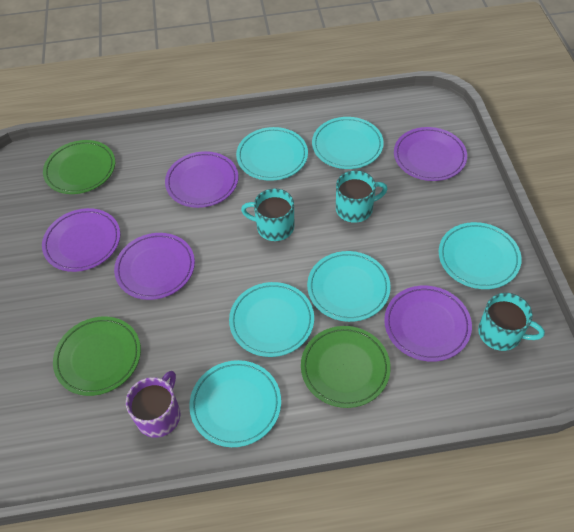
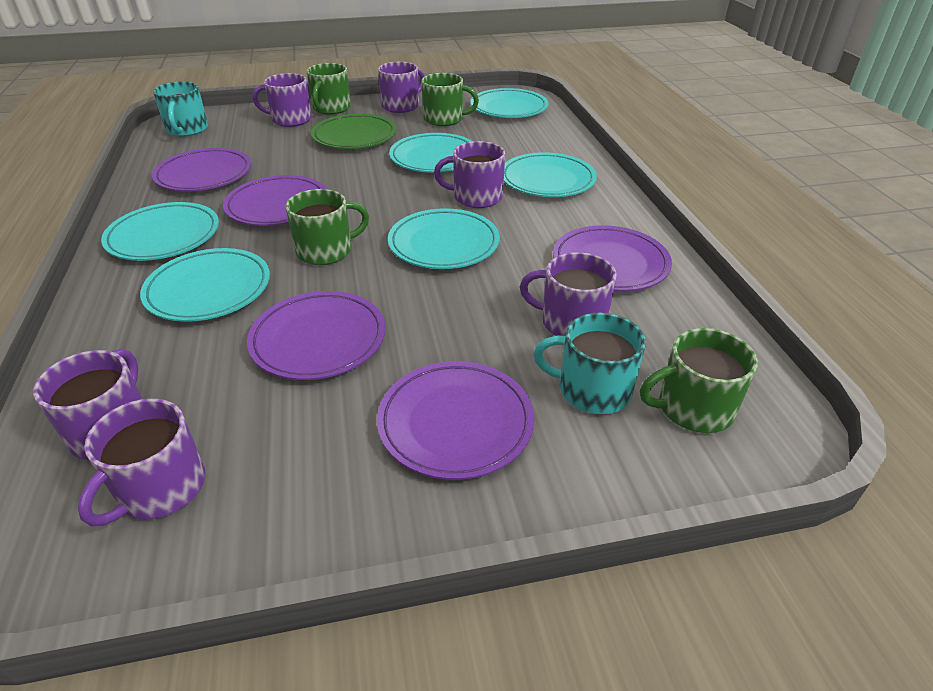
green mug: none = 0 -> [285,189,369,265] [306,63,351,115] [421,73,479,126] [640,328,758,433] = 4
green plate: [43,140,115,194] [53,317,141,396] [301,326,391,408] = 3 -> [311,114,397,149] = 1
purple mug: [126,371,181,438] = 1 -> [33,349,142,460] [78,398,205,526] [252,73,312,127] [378,62,424,113] [434,141,505,208] [520,252,617,336] = 6
turquoise mug: [241,188,295,241] [336,170,387,223] [478,293,545,351] = 3 -> [153,81,208,137] [533,312,646,414] = 2

